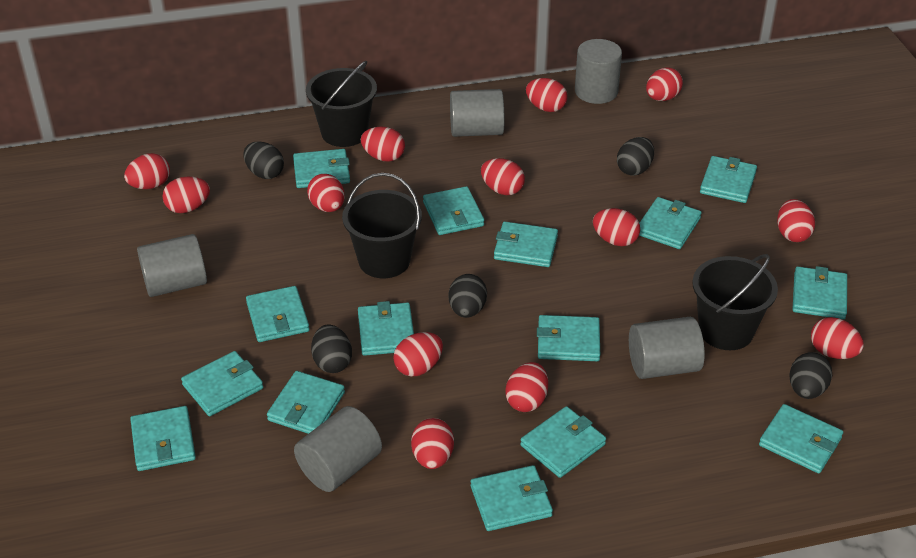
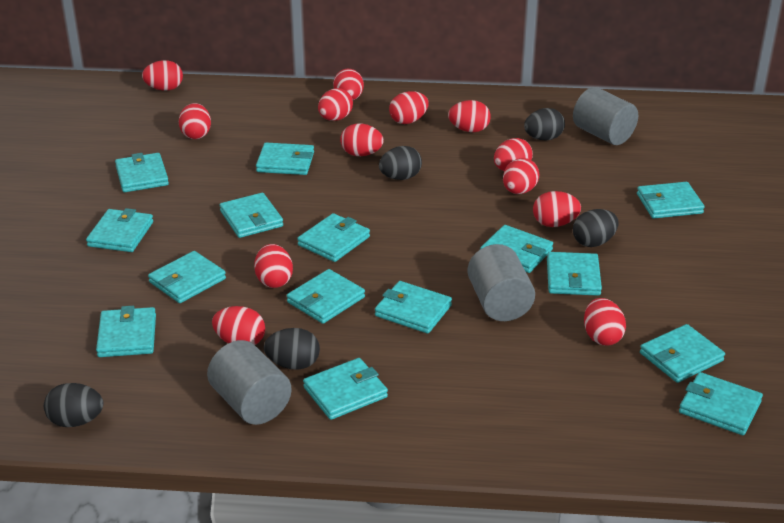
black bucket: [306,61,377,147] [342,173,422,278] [692,254,778,350] = 3 -> none = 0
grey cylinder: [137,234,207,297] [294,406,382,492] [450,89,504,137] [575,39,622,104] [629,317,705,379] = 5 -> [207,340,292,425] [467,244,535,321] [573,87,638,145] = 3

